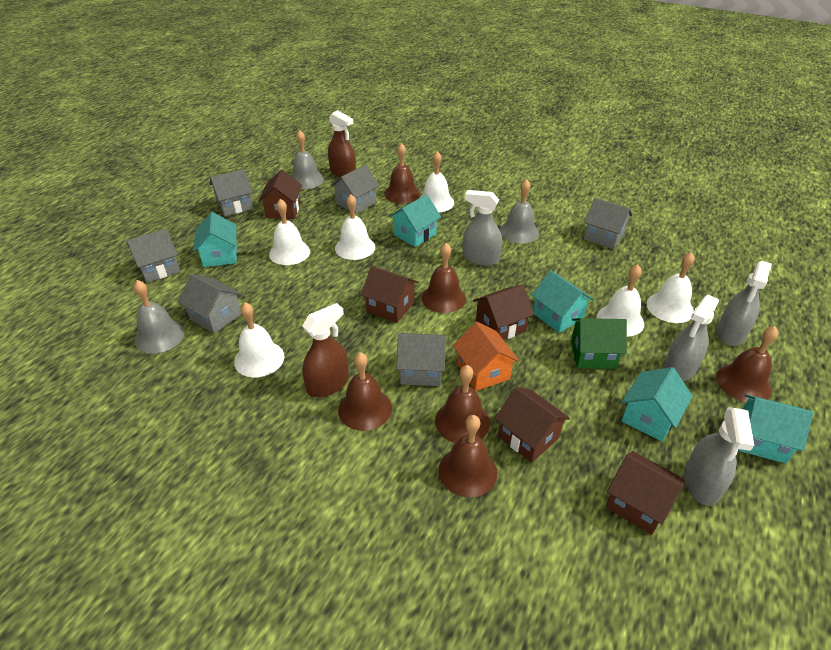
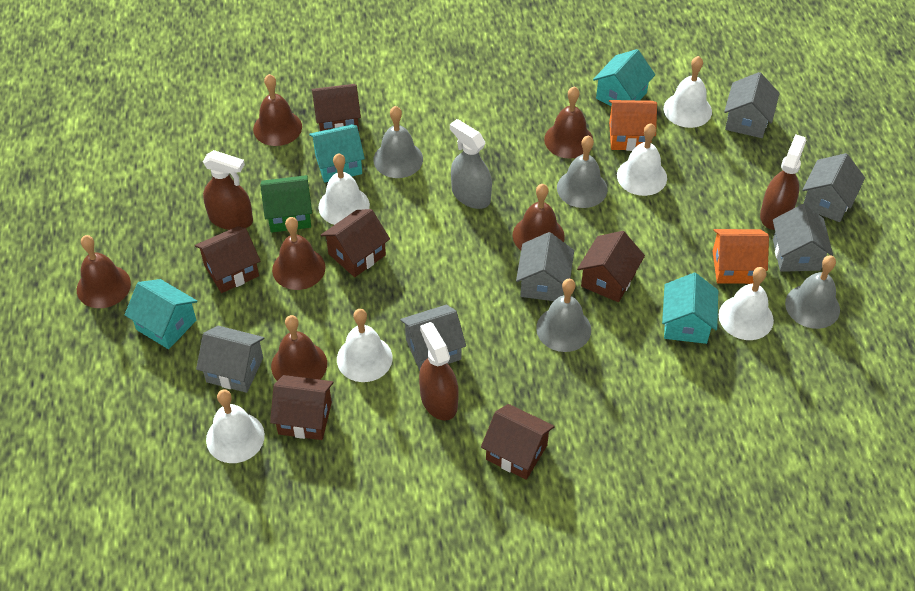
brown house: [258,170,302,219] [361,266,418,323] [473,284,534,340] [495,387,570,463] [606,451,686,535] = 5 -> [195,226,261,293] [270,375,334,440] [312,84,361,131] [321,209,390,277] [481,404,555,480] [577,231,645,302] = 6
brown spray bottle: [302,303,349,397] [328,110,356,178] = 2 -> [203,150,253,230] [419,322,459,420] [760,134,806,230] = 3
grey bell: [134,280,185,354] [291,130,324,189] [500,179,539,244] = 3 -> [374,106,423,178] [536,279,591,352] [557,136,608,208] [785,255,840,329] = 4
grey spray bottle: [463,190,502,266] [664,295,719,382] [684,407,754,506] [717,261,772,346] = 4 -> [450,119,492,209] = 1
orange house: [453,322,519,391] = 1 -> [609,100,657,151] [712,229,769,284] = 2
turquoise house: [193,212,237,267] [389,194,441,247] [531,270,594,333] [621,367,693,442] [738,394,813,464] = 5 -> [124,279,198,349] [309,124,365,183] [593,49,655,106] [662,273,718,344] = 4

